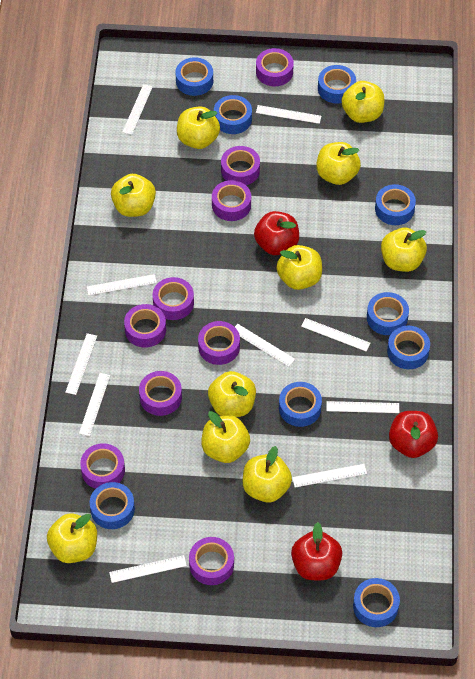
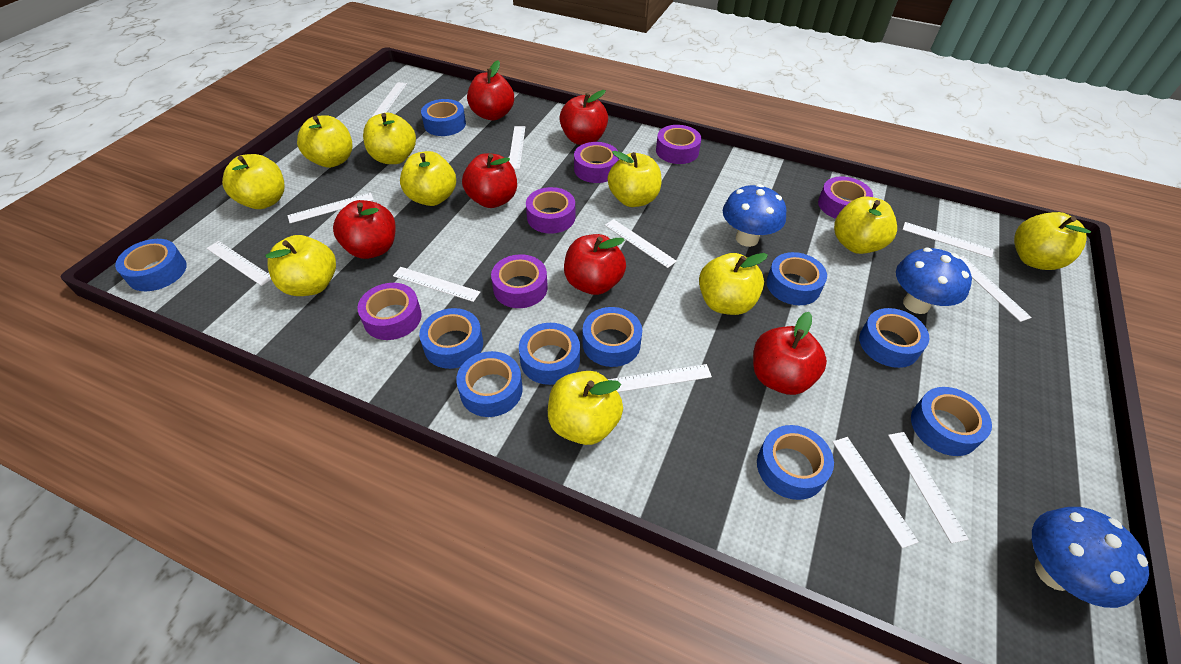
blue mushroom: none = 0 -> [723,184,786,247] [896,248,972,314] [1032,507,1149,608] = 3
blue tape: [90,482,135,529] [176,57,213,96] [214,95,252,134] [279,382,322,427] [318,65,356,103] [353,578,400,627] [367,292,409,335] [375,184,416,225] [387,326,430,369] = 9 -> [115,239,187,291] [419,308,483,369] [421,99,466,136] [456,351,523,417] [519,323,580,385] [582,307,642,367] [757,425,834,500] [766,252,827,305] [859,308,929,368] [911,387,992,456] = 10
purple tape: [80,443,125,489] [124,304,166,348] [139,371,182,416] [153,277,194,320] [189,537,234,585] [198,321,240,365] [212,180,251,221] [221,146,260,185] [256,48,294,86] = 9 -> [357,283,422,340] [491,254,548,308] [526,187,575,234] [574,142,619,183] [656,125,701,164] [818,177,873,219] = 6
red apple: [254,211,299,255] [291,522,342,580] [389,411,438,458] = 3 -> [333,200,396,259] [462,153,517,208] [467,60,514,120] [559,90,608,145] [564,234,626,295] [753,312,827,395] = 6
white ruler: [65,333,97,395] [79,373,110,436] [87,274,157,296] [109,555,187,583] [122,84,153,135] [235,324,295,367] [256,105,321,124] [292,464,367,488] [301,318,370,351] [327,401,399,413] = 10 -> [206,241,271,286] [287,193,374,223] [372,82,407,117] [393,267,480,302] [509,126,525,169] [605,219,677,268] [608,364,712,392] [833,437,919,548] [888,432,969,543] [902,222,994,258] [959,256,1032,322] = 11

